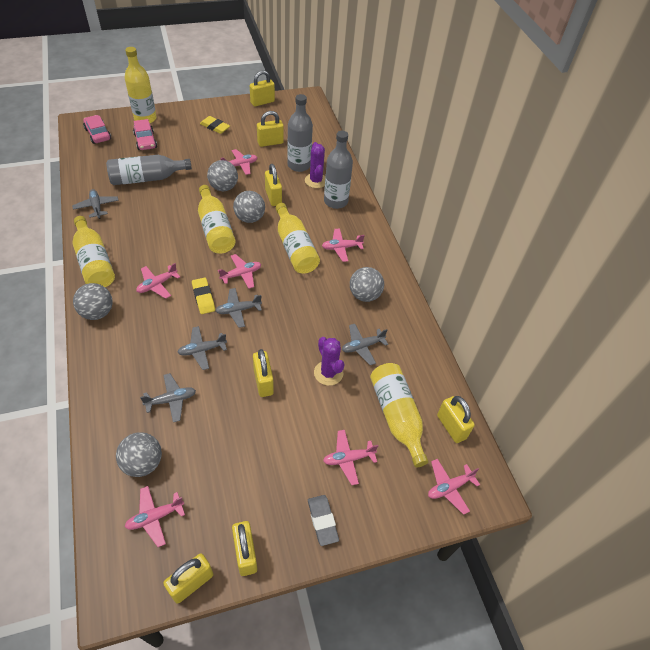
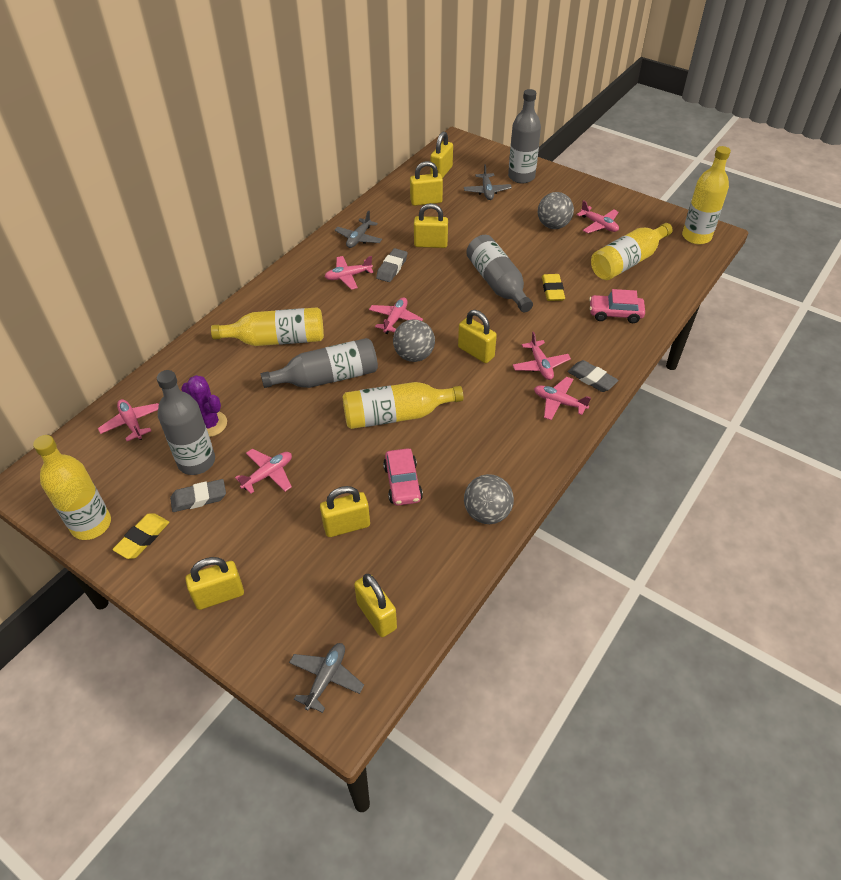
grey ball: [73,283,113,320] [116,432,162,477] [207,160,238,191] [233,191,265,223] [350,267,384,302] = 5 -> [393,319,435,362] [464,474,514,524] [538,192,574,229] = 3
grey bottle: [106,155,192,185] [287,94,313,172] [324,131,353,209] = 3 -> [157,370,215,475] [261,338,378,388] [466,235,533,312] [508,89,541,183] = 4
grey eraser: [308,495,339,546] = 1 -> [170,479,226,512] [376,248,408,282] [568,360,619,392] = 3
grey plane: [72,189,119,219] [140,373,196,422] [177,326,227,370] [215,288,262,328] [342,324,388,365] = 5 -> [289,643,364,713] [335,211,382,248] [464,164,512,200] = 3
purple cactus: [305,142,325,188] [314,337,344,386] = 2 -> [181,375,227,437] = 1

